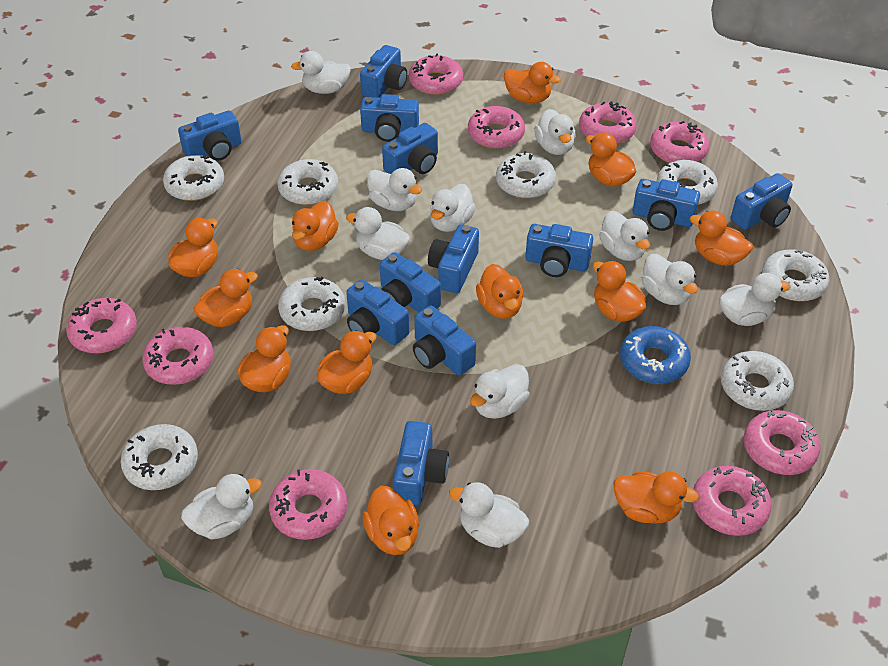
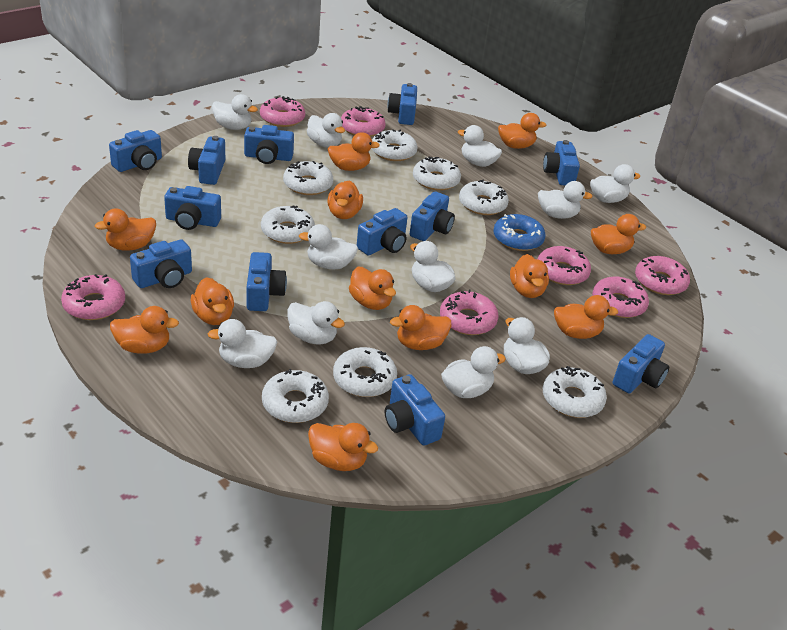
pink donut: [66,298,137,353] [142,327,214,385] [269,469,347,540] [409,53,463,95] [468,106,525,149] [579,101,637,144] [650,121,709,163] [693,466,772,536] [743,410,820,475] = 9 -> [61,274,125,320] [260,96,305,127] [341,106,386,137] [440,290,499,335] [538,246,591,285] [592,277,649,318] [635,256,690,295] = 7

